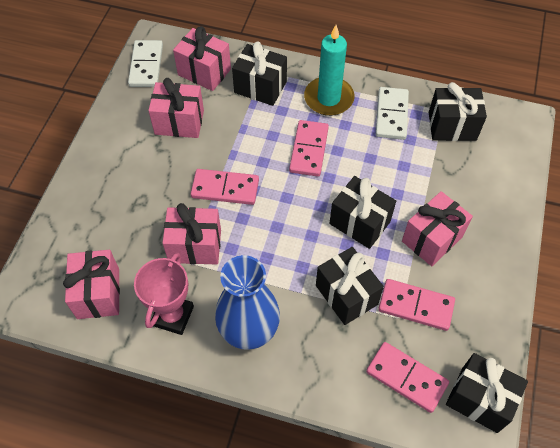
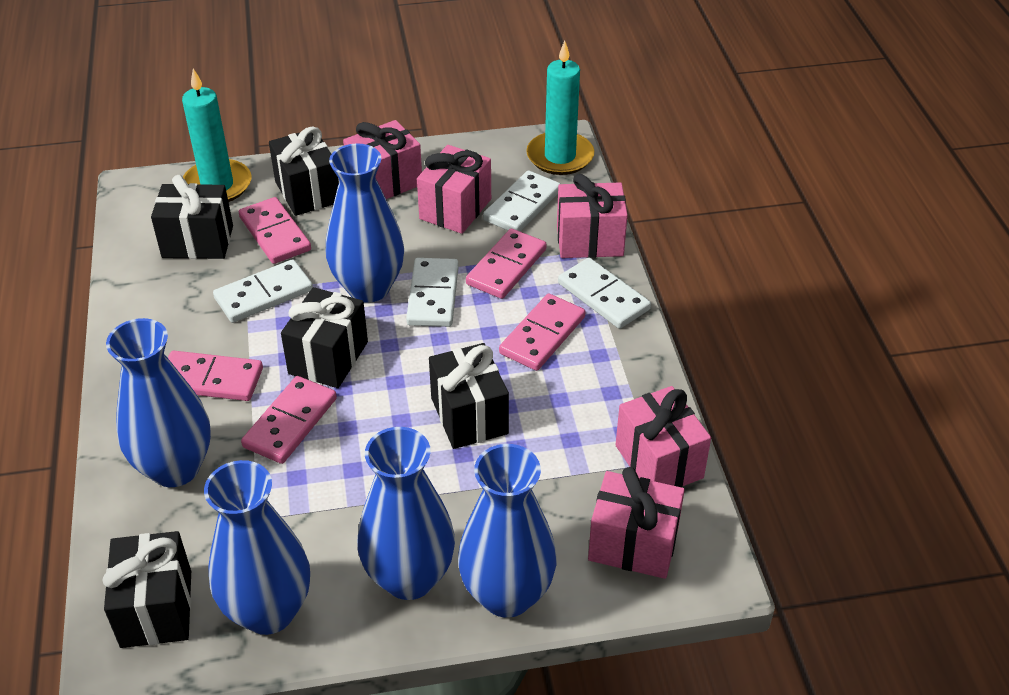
blue vase: [215,255,280,350] = 1 -> [106,318,211,487] [204,460,310,635] [326,143,404,303] [358,427,455,600] [458,444,556,618] = 5
pink domino: [191,169,259,205] [289,120,329,176] [366,342,449,413] [378,279,455,331] = 4 -> [168,351,263,401] [239,197,311,264] [241,376,337,464] [466,229,547,299] [499,294,585,371] = 5
pink trophy: [134,253,194,335] = 1 -> none = 0
turquoise candle: [304,25,354,116] = 1 -> [182,68,251,202] [526,41,594,175] = 2
white domino: [128,40,163,87] [376,87,409,140] = 2 -> [213,259,313,323] [406,258,459,327] [483,170,561,231] [558,258,651,329] = 4

